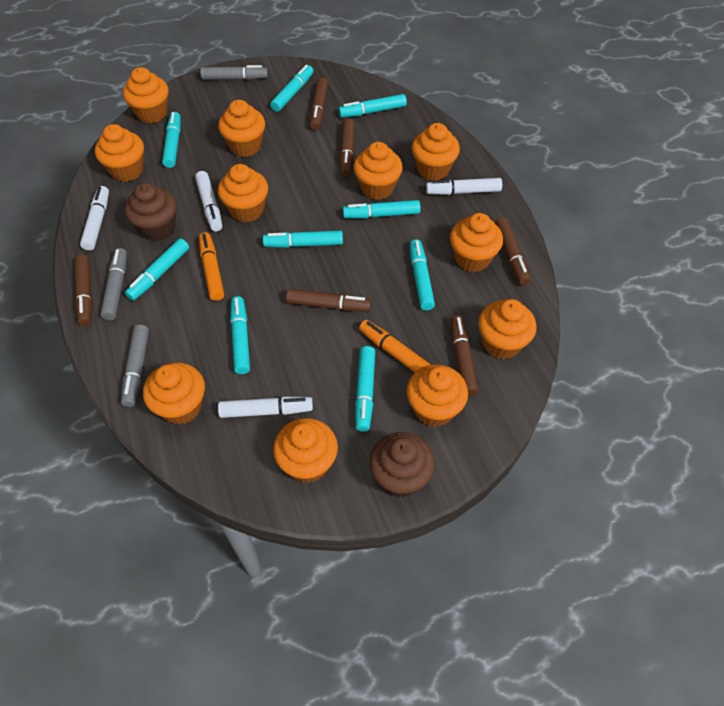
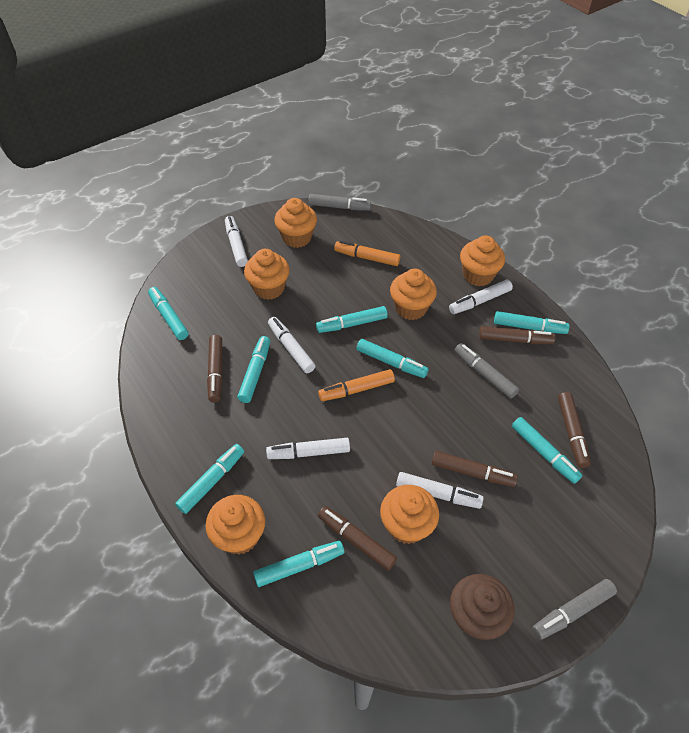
brown cupcake: [125,183,177,241] [369,432,435,497] = 2 -> [450,574,515,640] = 1
brown marker: [74,254,93,326] [286,289,371,312] [310,78,328,130] [340,119,355,176] [450,315,479,396] [495,218,531,285] = 6 -> [207,335,222,402] [318,506,397,571] [432,451,518,487] [479,326,555,344] [558,392,591,468] = 5
orange cupcake: [95,124,144,182] [123,67,169,124] [143,362,205,425] [218,100,265,157] [218,164,268,222] [273,418,338,483] [353,142,403,200] [406,364,468,427] [411,123,460,181] [450,213,503,272] [478,299,536,359] = 11 -> [206,495,265,555] [244,249,290,300] [274,198,317,248] [380,485,439,544] [390,269,437,320] [460,235,505,287] = 6
turquoise marker: [125,238,189,301] [162,112,181,168] [230,296,250,374] [263,230,343,248] [270,65,313,112] [338,94,407,118] [343,200,420,219] [355,346,375,432] [409,239,435,310] = 9 -> [148,287,189,340] [175,444,244,514] [238,336,270,403] [253,541,345,587] [316,306,388,333] [356,339,428,378] [494,311,569,334] [512,417,583,484] = 8
white marker: [80,186,109,251] [195,171,222,232] [218,397,313,418] [426,178,502,195] = 4 -> [225,216,248,267] [266,438,350,459] [268,317,315,373] [396,472,484,509] [449,279,513,314] = 5

